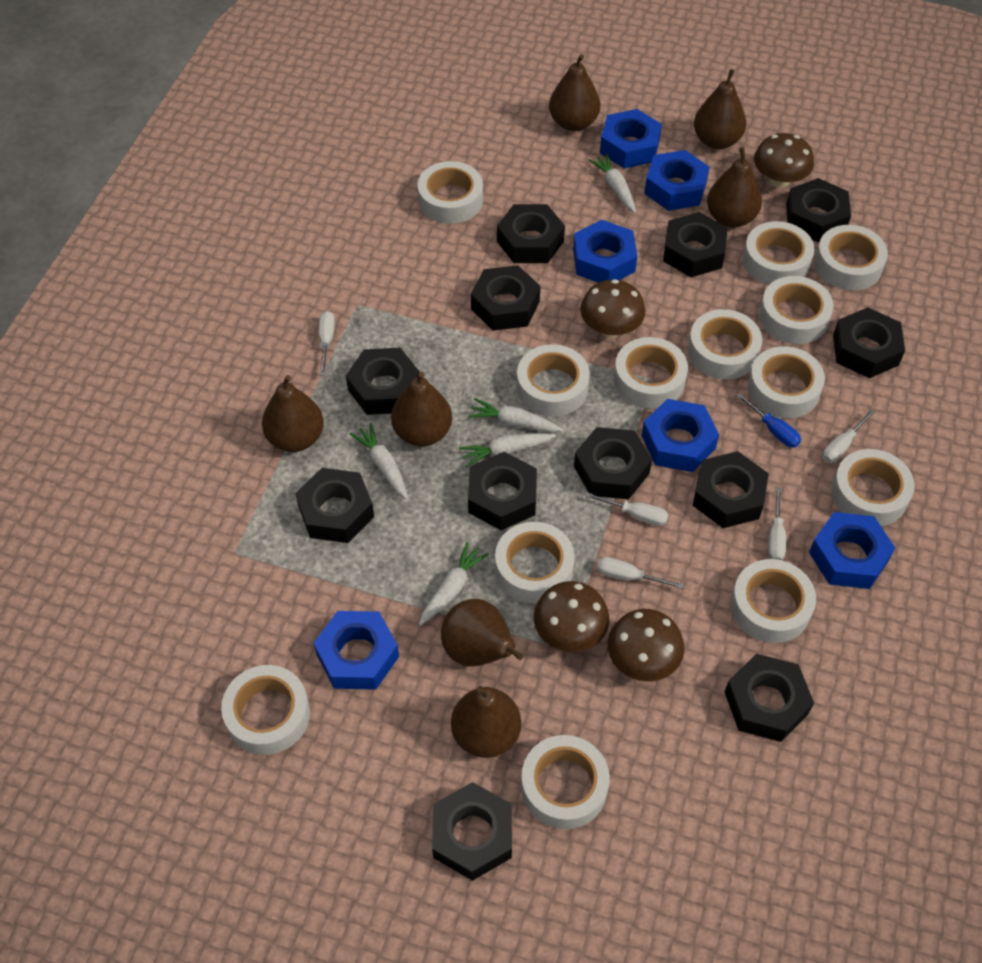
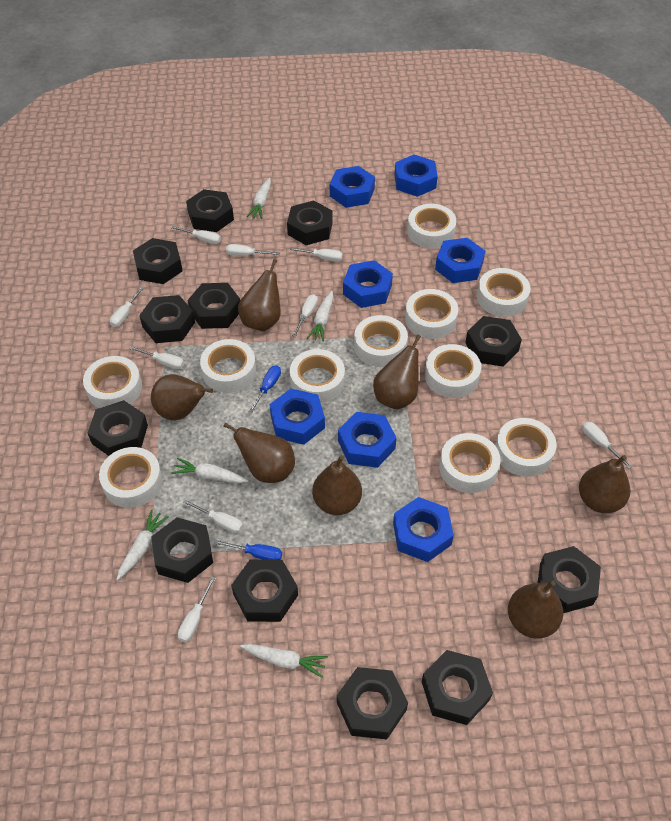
blue nut: [314,611,399,690] [573,220,637,283] [600,109,662,169] [641,399,719,472] [644,150,709,211] [809,512,895,589] = 6 -> [270,388,325,445] [330,166,375,208] [338,412,397,468] [343,260,393,308] [393,497,454,562] [394,155,438,197] [435,238,485,283] = 7
blue screwdriver: [736,393,801,448] = 1 -> [214,540,282,560] [249,365,281,412] = 2
brown mushroom: [534,581,609,652] [580,279,645,337] [608,609,684,681] [754,133,814,188] = 4 -> none = 0
white screwdriver: [319,311,335,375] [585,492,669,526] [597,557,684,589] [768,487,786,560] [823,409,876,463] = 5 -> [110,286,145,327] [129,346,184,369] [171,226,221,244] [178,576,216,642] [183,499,243,533] [226,244,280,256] [289,247,343,262] [292,294,318,337] [582,422,632,469] = 9
white tape: [221,665,310,755] [418,161,483,224] [495,522,575,604] [517,344,590,417] [521,735,610,829] [614,337,688,409] [688,309,762,379] [731,559,816,643] [743,221,815,285] [748,346,825,418] [759,276,834,344] [815,225,888,290] [831,449,915,526] = 13 -> [83,356,142,408] [99,447,163,508] [200,339,256,393] [290,349,345,403] [354,315,408,367] [405,289,458,339] [407,204,456,248] [425,344,481,398] [439,433,501,493] [477,268,531,317] [495,418,557,477] = 11

